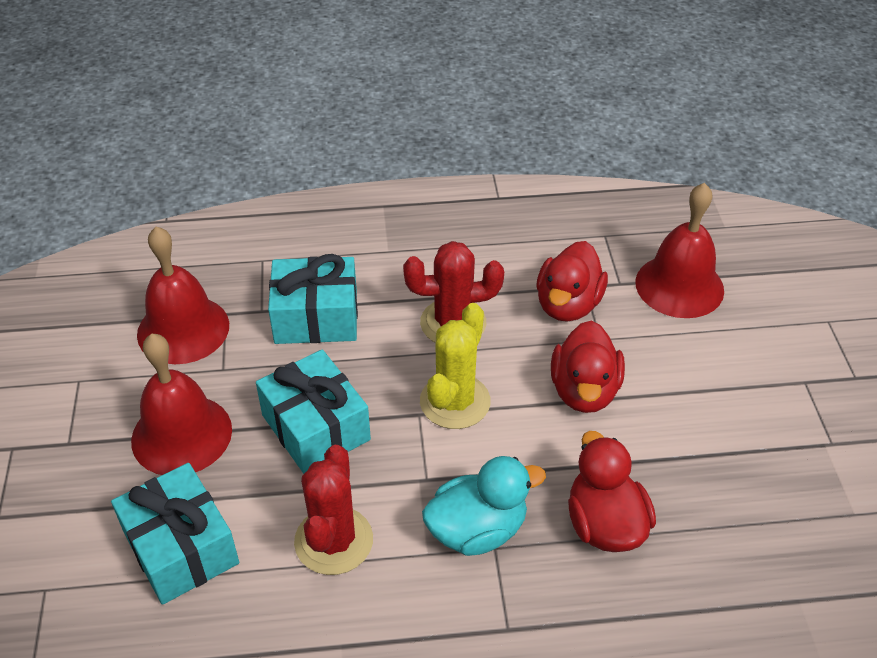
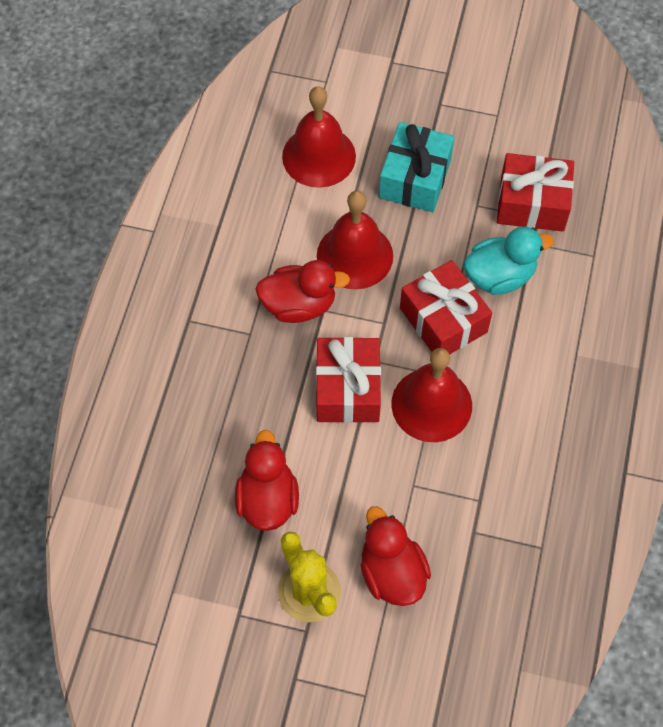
red cactus: [294,445,373,575] [403,241,504,343] = 2 -> none = 0
red gift: none = 0 -> [316,337,381,423] [400,260,492,355] [497,153,574,232] = 3
turquoise gift: [111,463,239,605] [256,349,371,474] [268,254,358,344] = 3 -> [379,122,454,212] = 1

